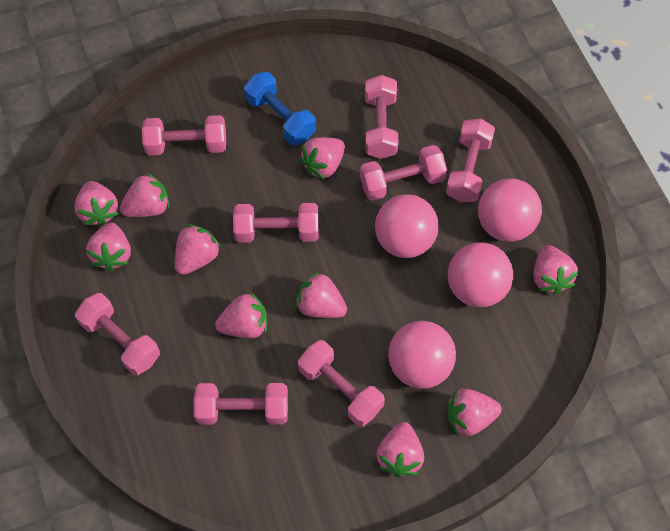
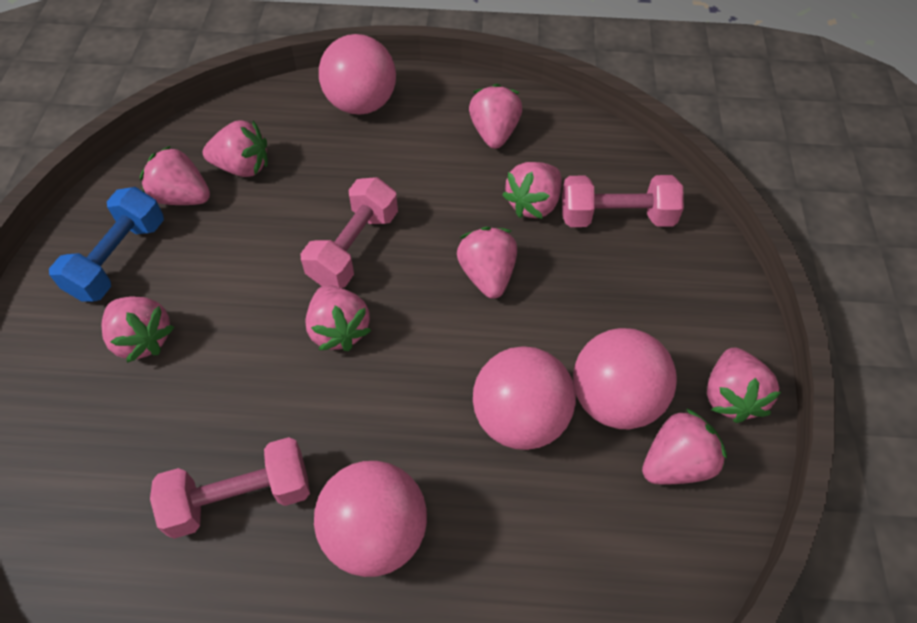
pink dumbbell: [75,293,160,375] [142,115,226,156] [194,383,288,425] [233,203,319,243] [298,340,385,427] [360,145,447,201] [365,75,398,159] [446,118,495,202] = 8 -> [150,437,310,539] [300,177,398,288] [562,175,684,227] = 3
pink strawberry: [74,181,119,226] [86,222,131,271] [120,173,170,217] [175,224,221,275] [215,292,267,338] [295,271,347,318] [299,137,345,180] [376,422,424,477] [447,389,502,437] [533,245,578,294] = 10 -> [102,297,174,363] [140,146,210,205] [203,120,268,177] [306,285,372,351] [457,227,517,299] [469,84,522,149] [502,162,562,219] [642,408,727,485] [707,348,781,423] = 9

